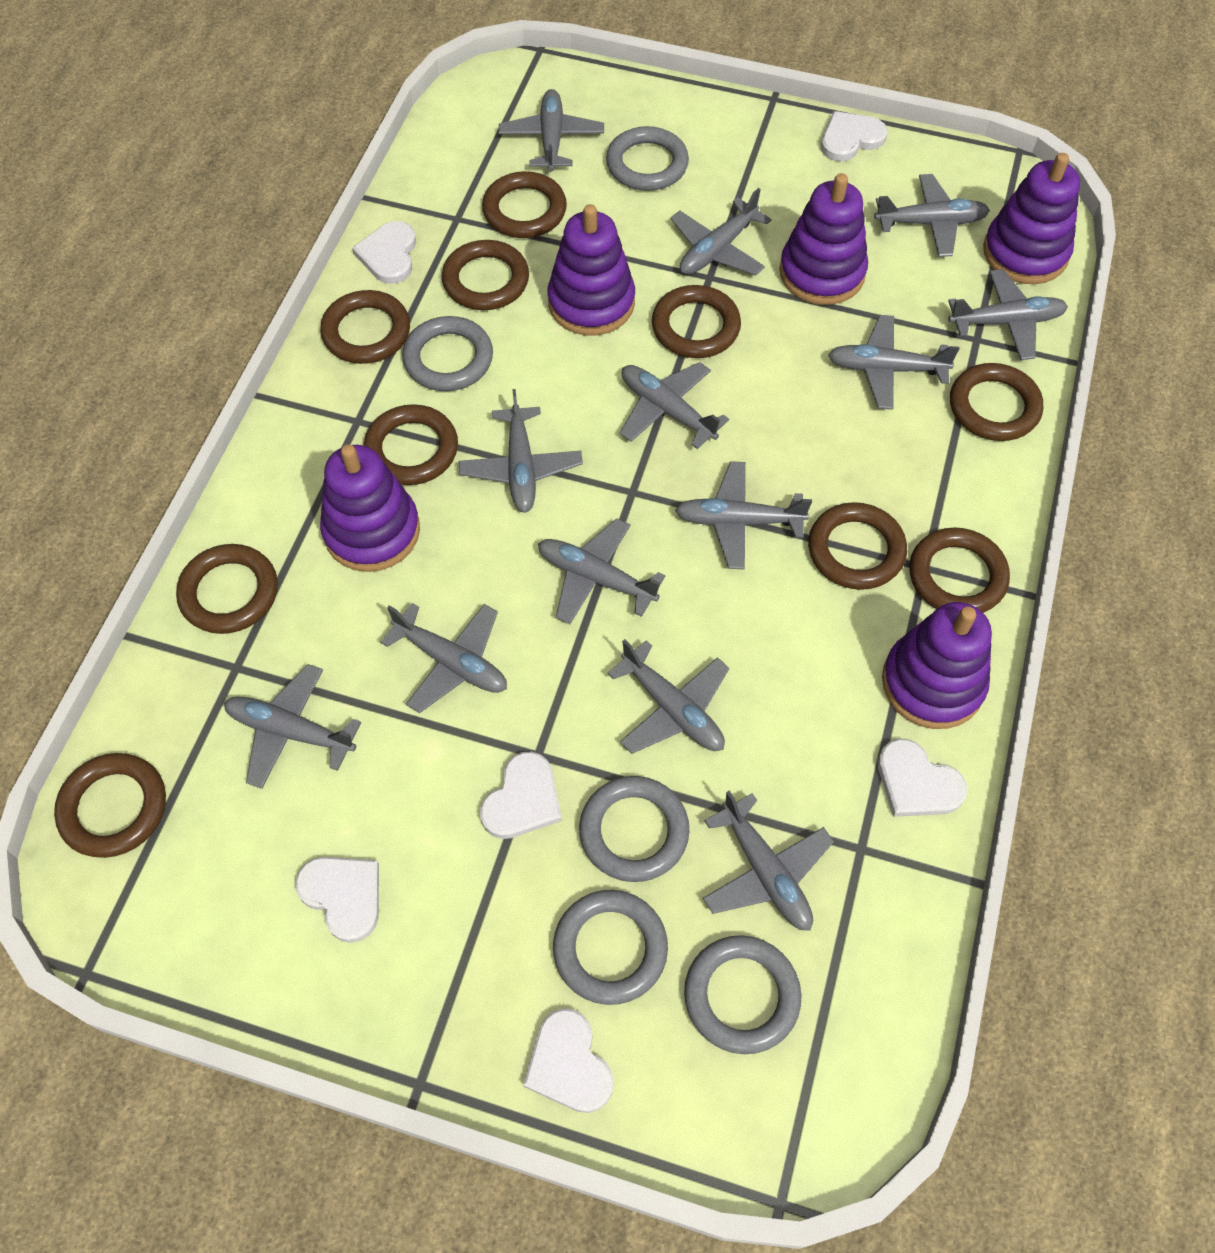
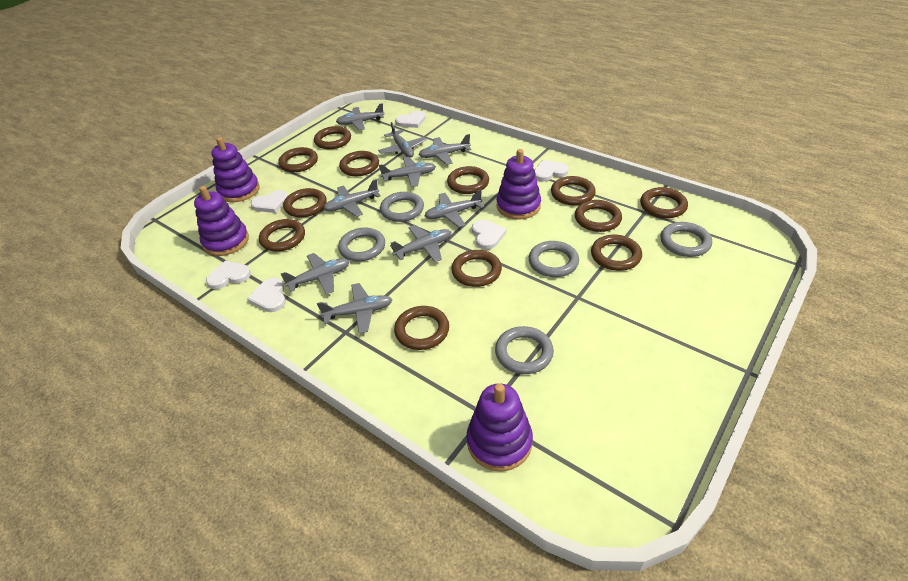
brown ring: [54,753,166,858] [176,544,278,634] [320,290,410,364] [363,404,458,485] [442,240,529,310] [482,171,567,238] [652,285,741,358] [808,502,907,590] [909,527,1010,613] [950,363,1043,441] = 10 -> [259,219,305,252] [278,147,318,172] [283,188,327,218] [314,126,351,149] [339,151,379,176] [394,306,449,350] [447,166,489,194] [451,250,502,287] [551,176,596,205] [575,200,622,232] [591,235,642,271] [640,187,688,218] = 12
grey plane: [224,664,361,789] [380,603,507,713] [459,389,583,513] [499,89,604,172] [538,518,665,624] [607,639,729,754] [620,362,729,449] [671,188,772,275] [675,461,812,570] [703,791,834,931] [828,315,959,410] [874,174,990,257] [948,269,1068,360] = 13 -> [281,253,350,294] [317,283,393,334] [323,179,381,217] [336,103,384,130] [378,122,427,158] [379,157,436,187] [390,225,451,262] [418,134,471,165] [424,189,484,227] = 9
purple stacking toy: [320,444,420,572] [547,204,635,336] [779,173,868,305] [882,602,992,729] [983,153,1080,284] = 5 -> [194,186,249,256] [211,137,260,202] [467,383,533,472] [496,149,541,220] = 4

